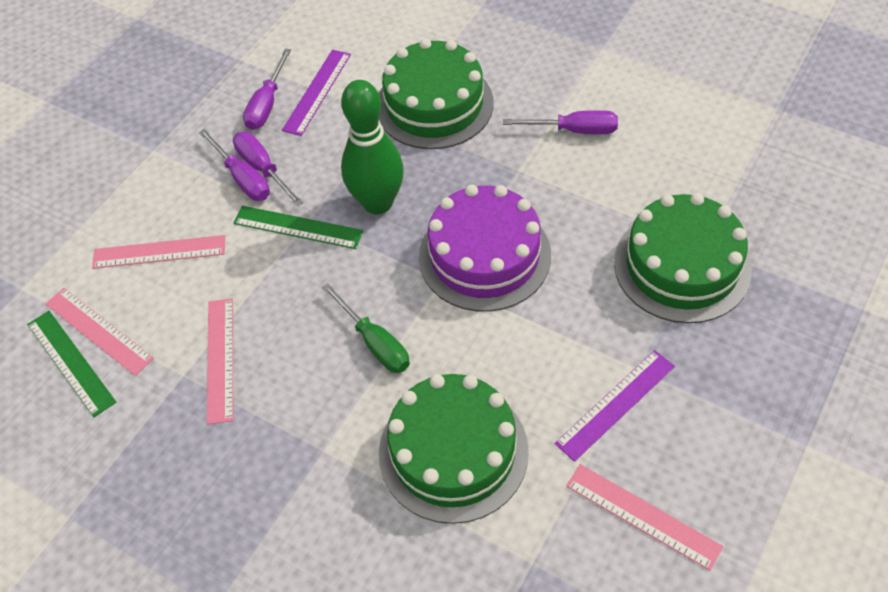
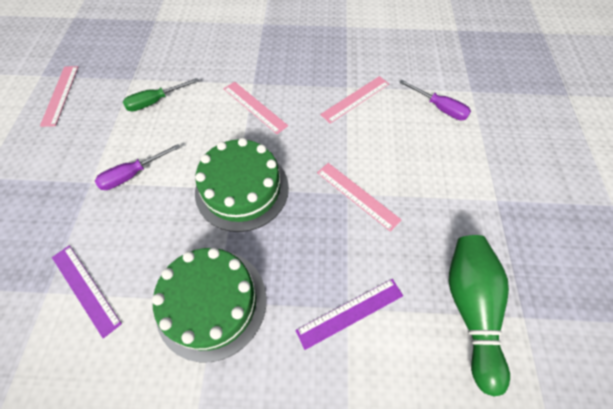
green cake: [379,38,494,149] [379,374,529,524] [614,193,752,323] = 3 -> [152,248,267,362] [195,138,289,232] = 2
green ruler: [27,311,116,417] [234,206,363,249] = 2 -> none = 0
purple cake: [419,184,551,312] = 1 -> none = 0
purple screwdriver: [199,129,270,201] [233,132,303,207] [243,48,291,130] [503,110,618,134] = 4 -> [95,144,180,190] [399,80,471,120] = 2

